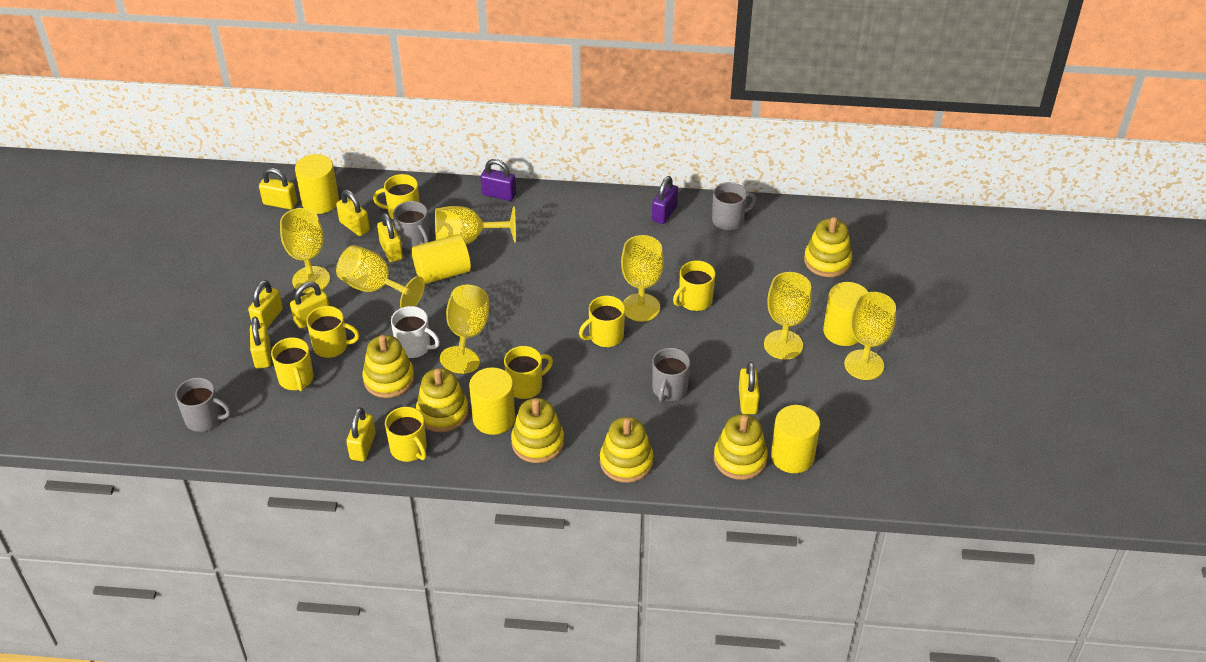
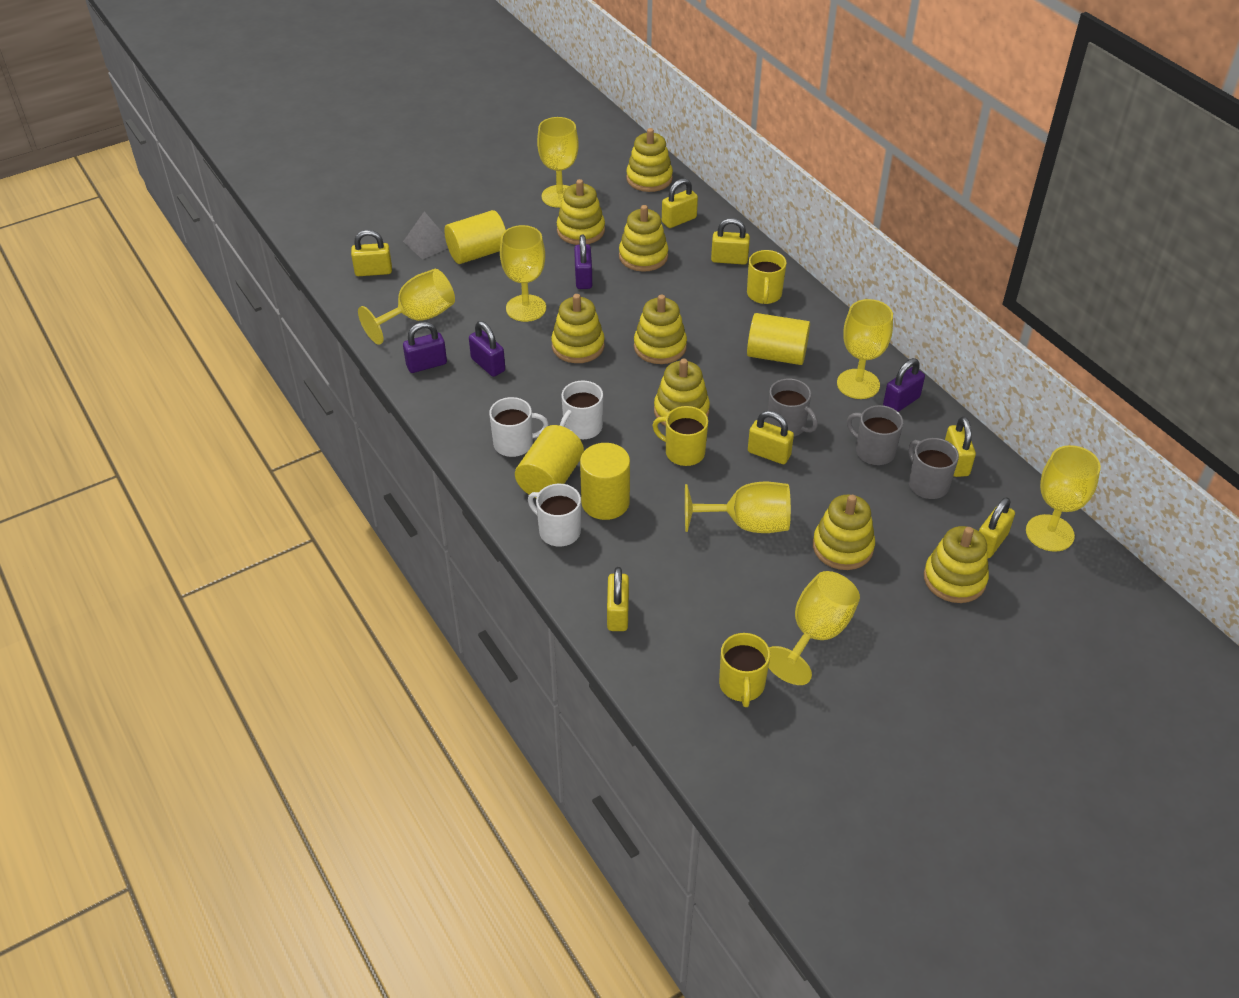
grey mug: [175,378,231,432] [393,201,430,250] [652,348,690,402] [712,182,756,230] = 4 -> [767,378,818,437] [847,405,903,465] [908,438,959,499] = 3
grey pyramid: none = 0 -> [403,211,448,260] = 1
purple padlock: [481,159,516,201] [652,176,678,224] = 2 -> [403,322,447,373] [469,321,505,377] [574,235,592,289] [883,358,925,412] = 4
white mug: [391,306,440,358] = 1 -> [489,397,549,457] [528,484,581,547] [560,380,603,439] = 3
yellow cylinder: [295,154,339,214] [412,234,471,284] [469,367,515,435] [771,405,820,473] [823,282,868,346] = 5 -> [445,210,506,264] [515,425,584,498] [580,443,630,520] [747,313,810,365] = 4
yellow mug: [271,337,314,391] [306,306,359,358] [373,174,419,220] [385,407,427,462] [504,346,553,399] [579,296,625,347] [673,260,715,311] = 7 -> [653,406,708,466] [719,633,770,707] [747,250,787,304] = 3
yellow padlock: [248,280,283,328] [250,317,271,369] [259,168,297,210] [290,282,329,328] [336,190,370,236] [346,407,376,461] [377,213,403,262] [739,362,760,414] = 8 -> [351,230,392,276] [607,567,629,631] [662,178,698,228] [711,218,750,265] [748,411,794,464] [945,417,976,477] [979,497,1015,558] = 7
yellow stacking toy: [362,335,414,398] [416,368,469,432] [511,398,564,463] [600,417,653,483] [714,414,768,480] [804,217,852,277] = 6 -> [551,294,605,363] [557,179,605,245] [619,205,668,272] [626,128,673,192] [634,294,687,364] [654,359,710,426] [813,495,875,570] [924,526,989,603] = 8

